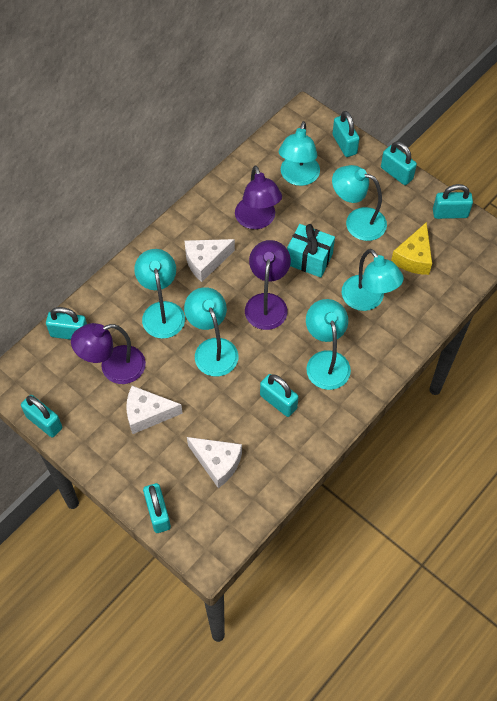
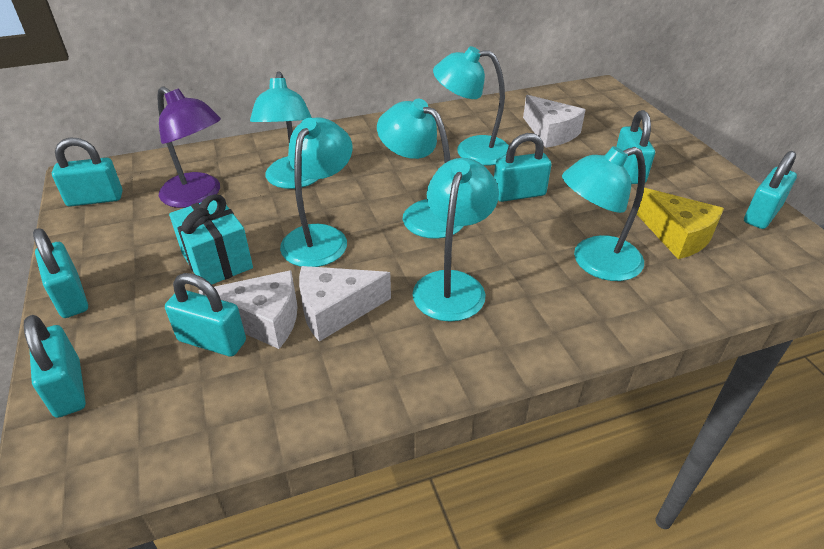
purple lamp: [71,323,146,384] [235,166,282,229] [245,240,291,330] = 3 -> [157,86,221,208] = 1

